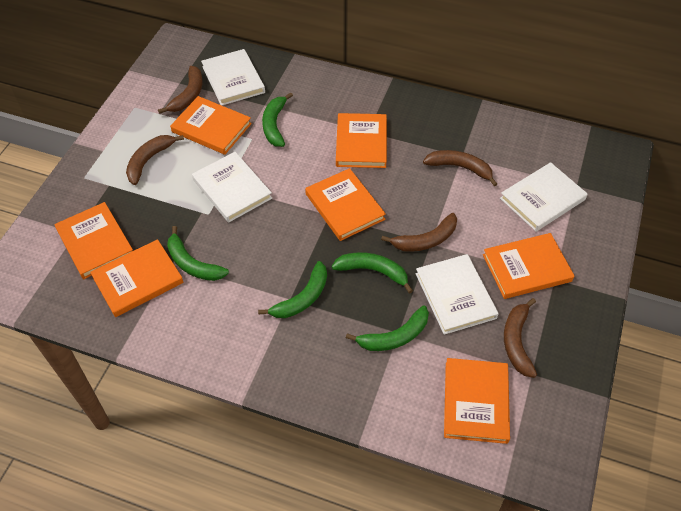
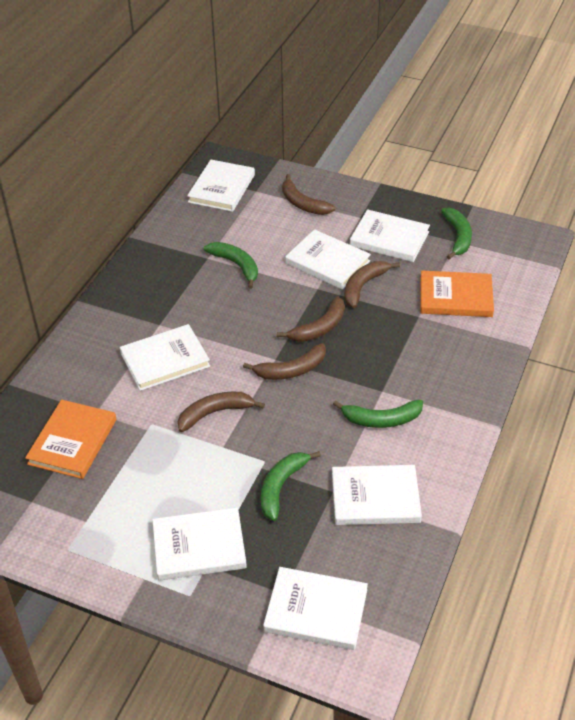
green banana: [167,226,229,281] [258,261,327,318] [262,92,293,147] [332,252,413,294] [346,305,429,351] = 5 -> [204,242,258,289] [261,451,321,521] [333,400,423,428] [441,207,472,260] = 4
orange book: [55,202,133,279] [90,239,184,317] [170,96,252,155] [305,168,386,241] [336,113,387,168] [444,358,510,444] [483,233,575,299] = 7 -> [25,400,116,479] [420,271,494,317] = 2
white book: [192,152,272,223] [201,49,265,106] [416,254,499,335] [500,162,587,231] = 4 -> [120,324,210,391] [152,508,247,581] [187,160,255,212] [263,567,368,650] [285,229,371,289] [332,465,422,525] [350,209,430,262] = 7

